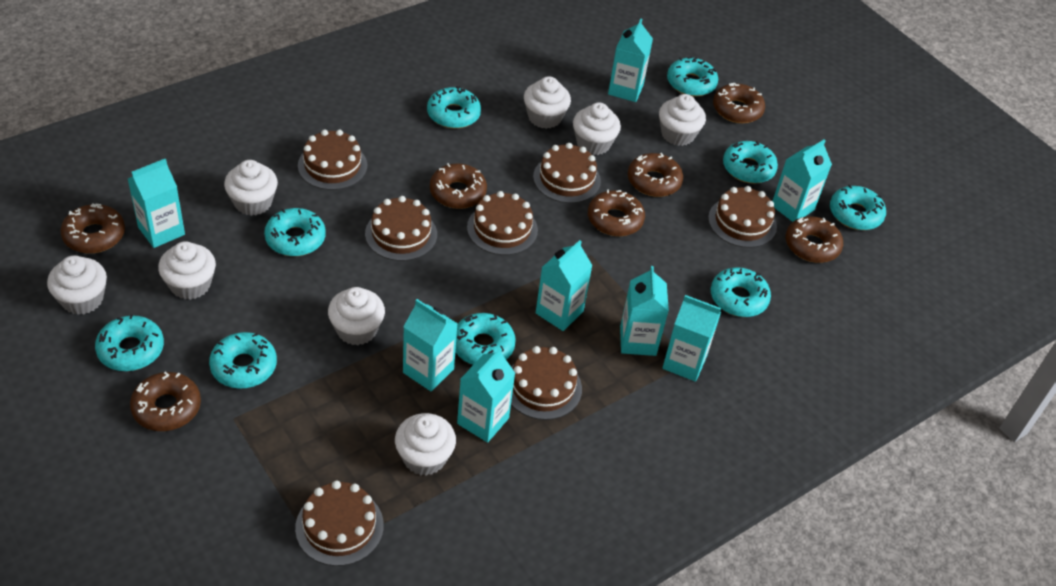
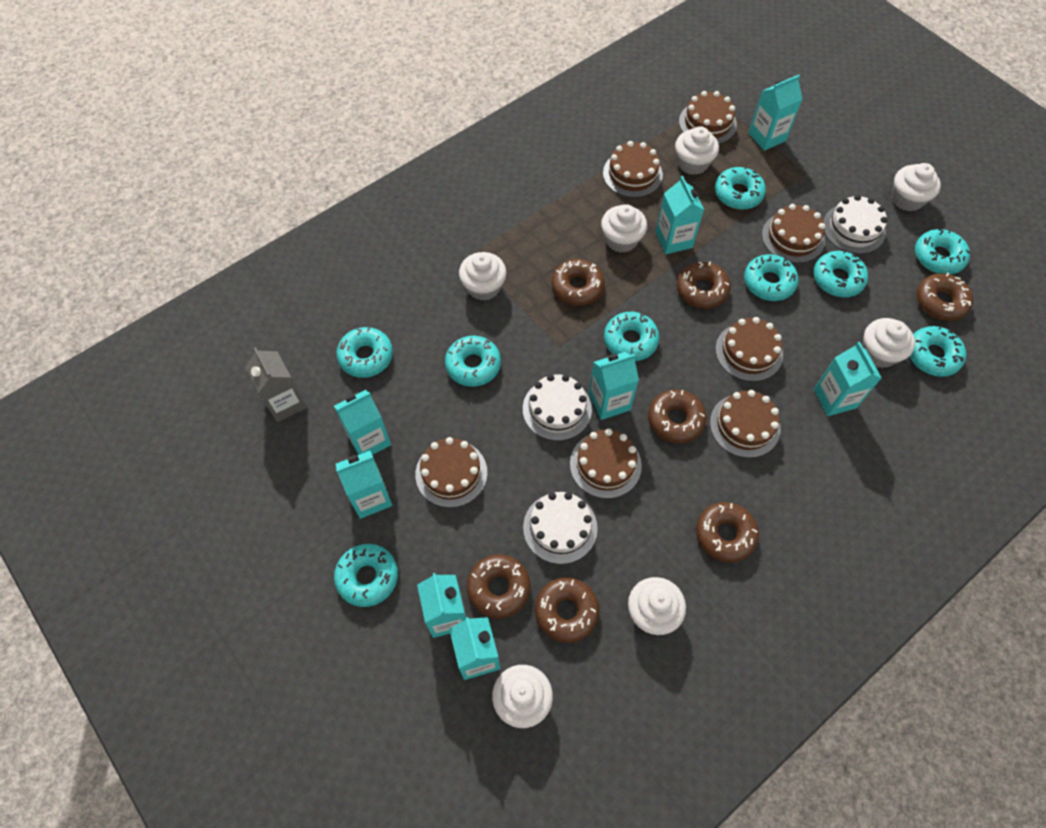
grey carton: none = 0 -> [245,347,307,422] = 1
white cake: none = 0 -> [523,374,592,441] [523,492,598,564] [823,195,888,254] = 3
white cupcake: [47,255,107,315] [158,241,216,300] [224,160,278,216] [328,287,385,345] [395,413,456,476] [524,76,571,129] [573,102,621,155] [659,94,706,146] = 8 -> [459,252,506,301] [492,665,553,728] [601,204,647,253] [628,577,686,635] [675,126,719,175] [862,318,915,368] [892,163,941,212] = 7

